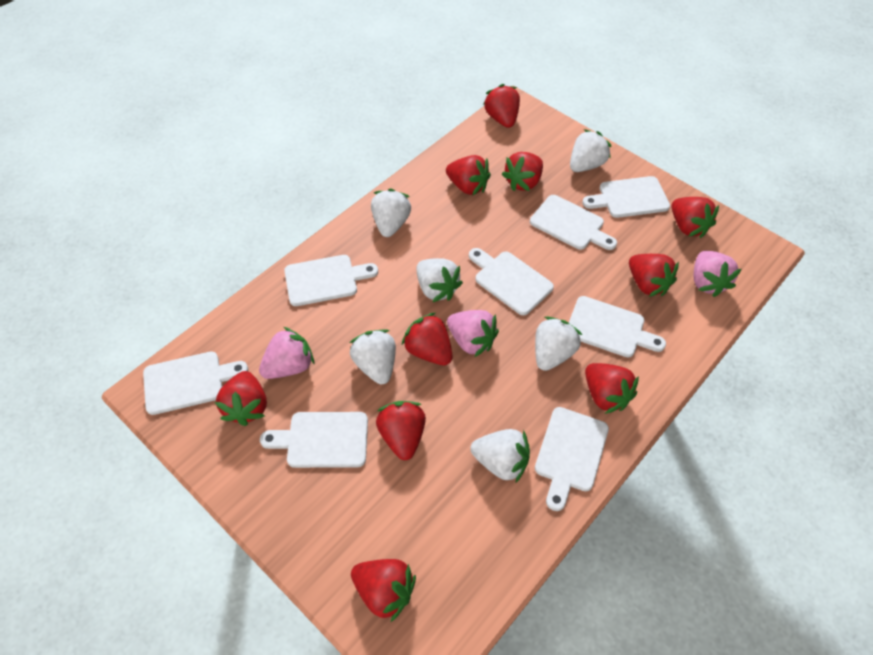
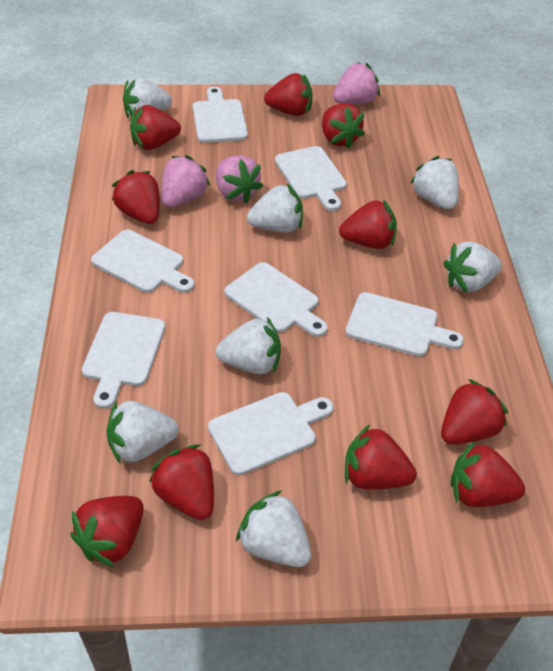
white cutting board: [143,352,248,415] [260,412,368,468] [284,255,378,306] [469,248,554,315] [530,195,617,250] [535,407,609,511] [569,296,666,357] [582,176,670,218] = 8 -> [82,312,165,409] [91,229,194,293] [193,87,248,143] [208,392,334,475] [225,262,328,337] [275,146,347,211] [346,292,464,357] = 7
white strawberry: [350,329,396,384] [371,189,411,237] [416,258,463,302] [470,429,530,483] [535,317,582,371] [570,129,612,172] = 6 -> [107,400,179,464] [123,78,172,118] [216,317,281,374] [236,491,311,567] [247,184,303,233] [410,156,459,210] [444,241,502,293] = 7

